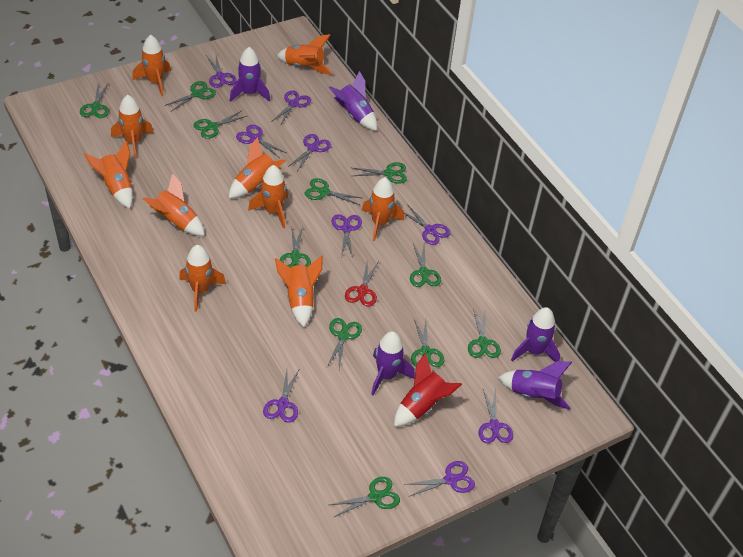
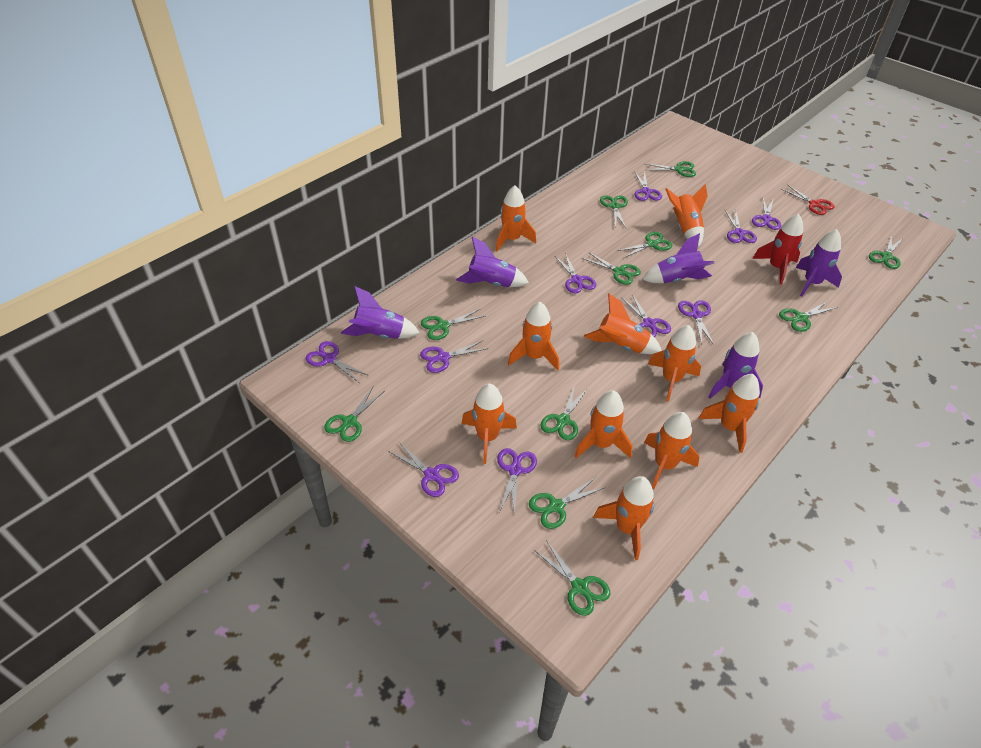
purple scissors: [206,56,237,88] [236,125,286,158] [263,368,300,423] [271,91,311,126] [288,134,331,171] [332,214,362,258] [404,204,451,245] [404,461,475,496] [479,388,513,443] = 9 -> [306,341,369,383] [388,442,459,497] [420,341,489,373] [497,448,537,516] [555,253,597,293] [621,294,671,337] [634,171,662,201] [678,300,714,345] [725,209,757,243] [752,198,781,230] = 10

